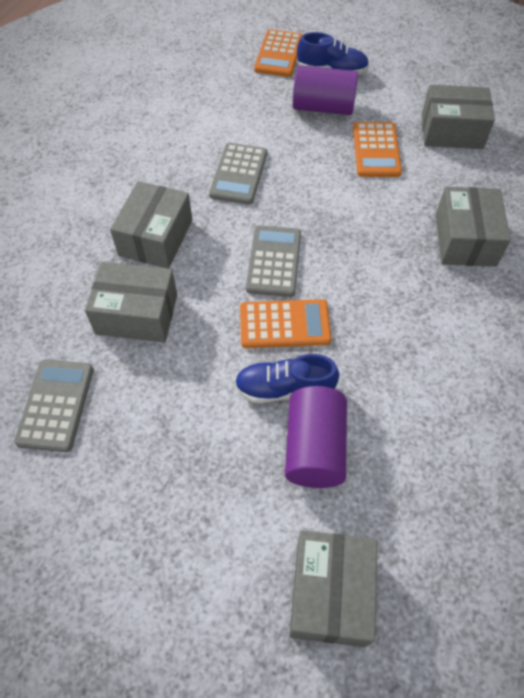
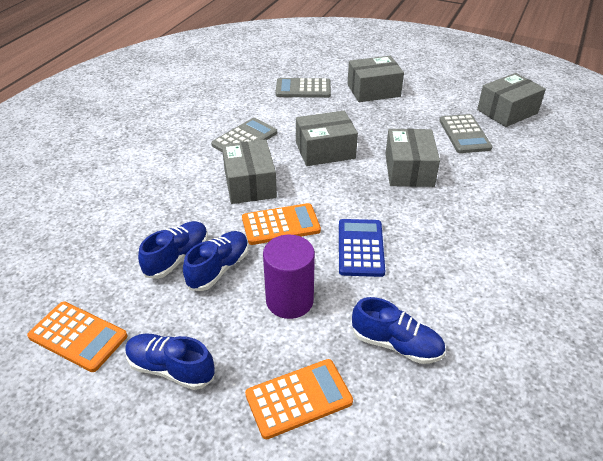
blue calculator: none = 0 -> [339,219,385,277] = 1
blue shoe: [235,354,339,403] [297,32,369,75] = 2 -> [125,334,215,390] [138,221,208,279] [183,231,249,291] [352,297,446,364] = 4
purple cylinder: [285,386,347,488] [293,65,358,115] = 2 -> [263,235,315,319] = 1

